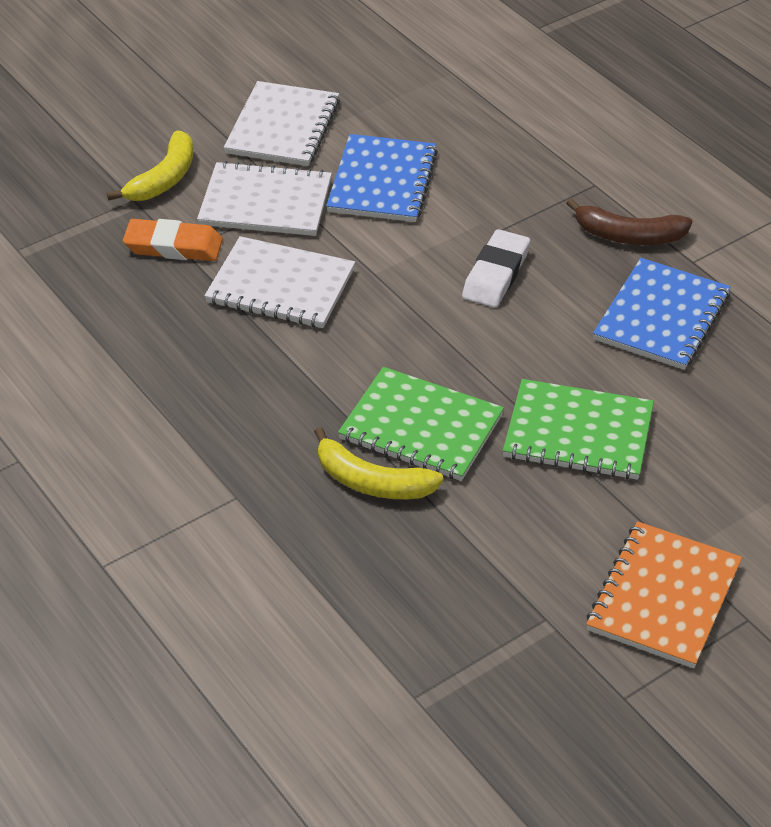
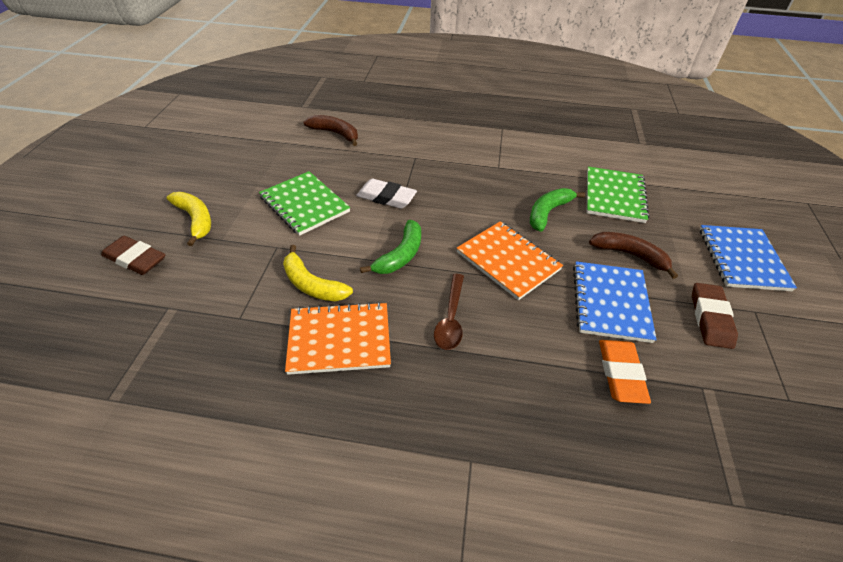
brown banana: [566,198,692,245] = 1 -> [303,115,358,146] [589,232,678,279] = 2
brown eraser: none = 0 -> [101,236,165,275] [692,283,738,349] = 2
brown spoon: none = 0 -> [434,274,464,350] = 1
green banana: none = 0 -> [360,220,421,274] [530,188,585,232] = 2
orange notebook: [586,521,742,668] = 1 -> [285,302,391,375] [457,221,563,300] = 2
white notebook: [197,161,332,236] [204,236,355,328] [224,81,340,166] = 3 -> none = 0

